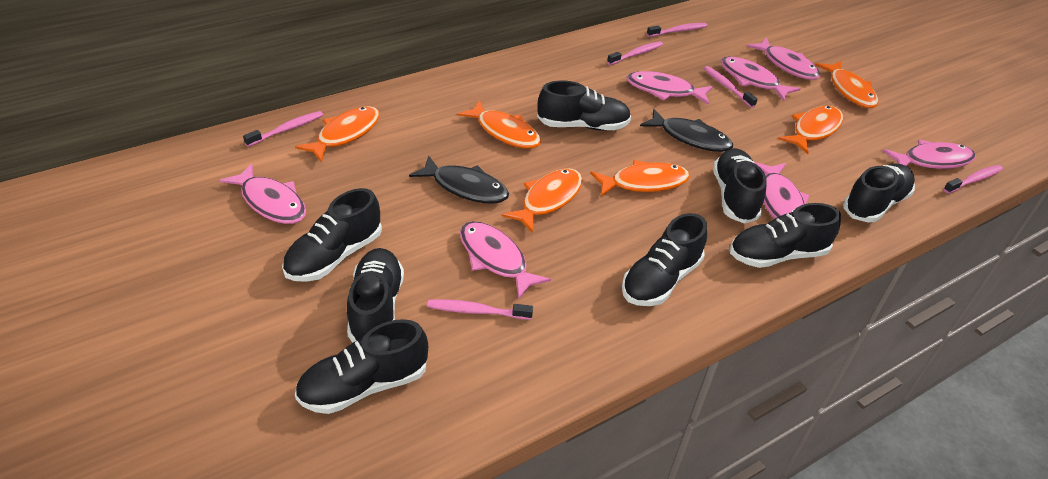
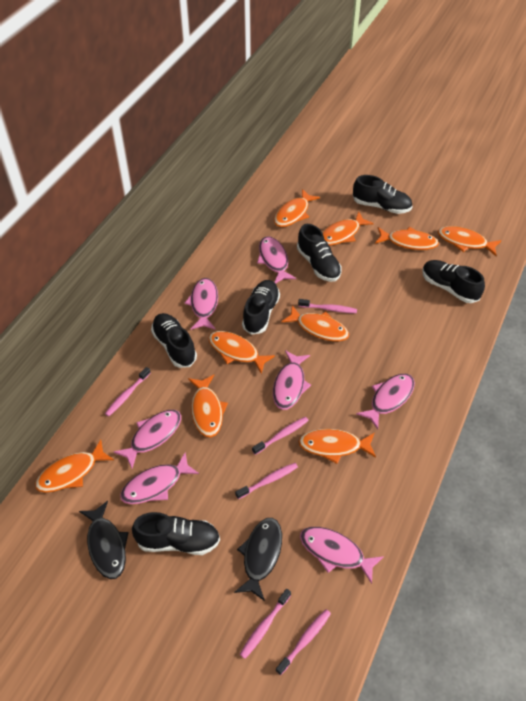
black shoe: [282,188,382,282] [295,319,428,414] [347,248,404,343] [537,80,631,131] [622,213,707,306] [713,148,767,224] [730,203,841,268] [843,164,915,222] = 8 -> [132,512,220,555] [151,313,197,368] [242,280,280,335] [297,224,342,282] [353,175,413,214] [422,260,485,303] = 6
orange fish: [295,106,380,162] [457,100,541,148] [501,168,583,233] [590,160,690,196] [778,106,843,154] [815,61,878,108] = 6 -> [35,440,114,493] [188,375,228,437] [208,331,275,374] [274,189,320,227] [281,305,349,341] [298,429,376,464] [322,212,374,246] [375,227,439,250] [438,226,502,256] = 9

